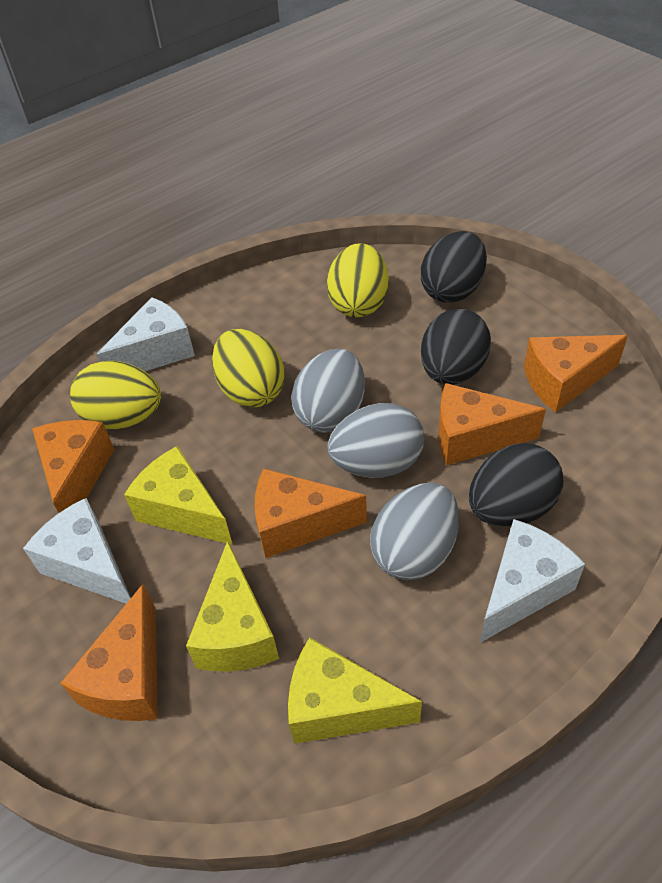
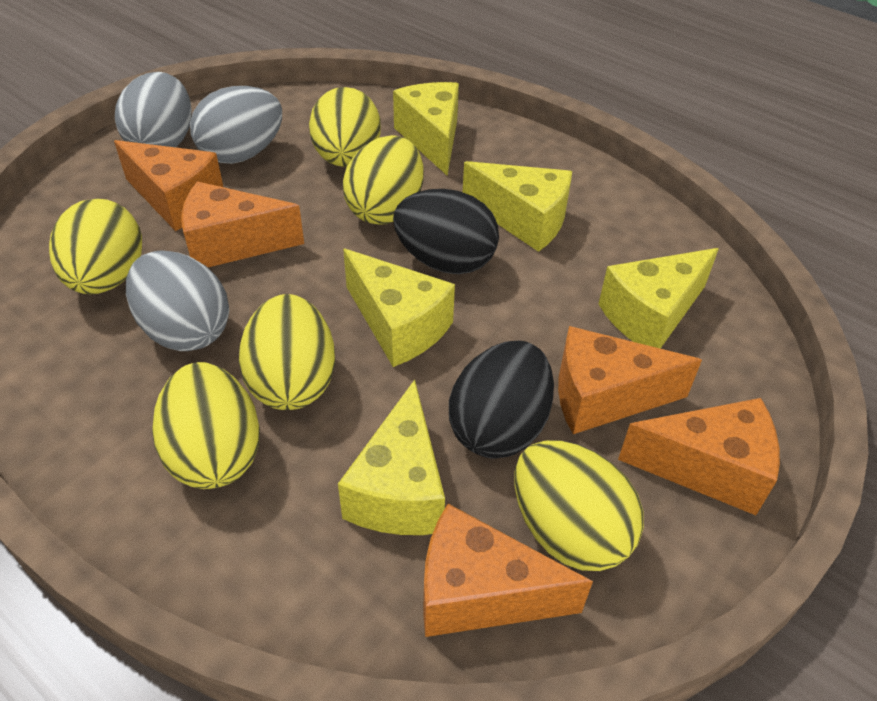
black egg: [421,231,487,303] [421,309,491,385] [469,443,563,527] = 3 -> [393,189,499,274] [449,341,554,458] = 2
white cheese: [23,498,131,604] [96,297,195,371] [480,519,585,643] = 3 -> none = 0
yellow cheese: [124,446,233,545] [186,541,279,671] [288,638,422,744] = 3 -> [338,380,445,535] [343,249,455,367] [393,82,459,176] [463,161,572,252] [599,248,719,349] = 5
yellow egg: [70,361,161,429] [212,329,285,407] [327,243,389,317] = 3 -> [49,199,142,294] [152,362,260,489] [239,294,335,410] [309,87,381,167] [343,135,424,225] [514,440,644,571] = 6

